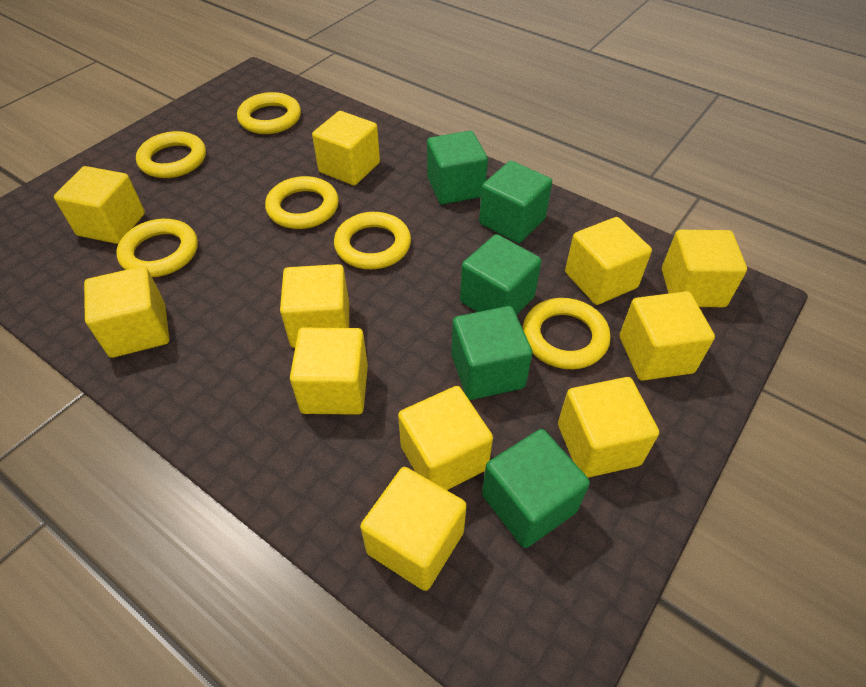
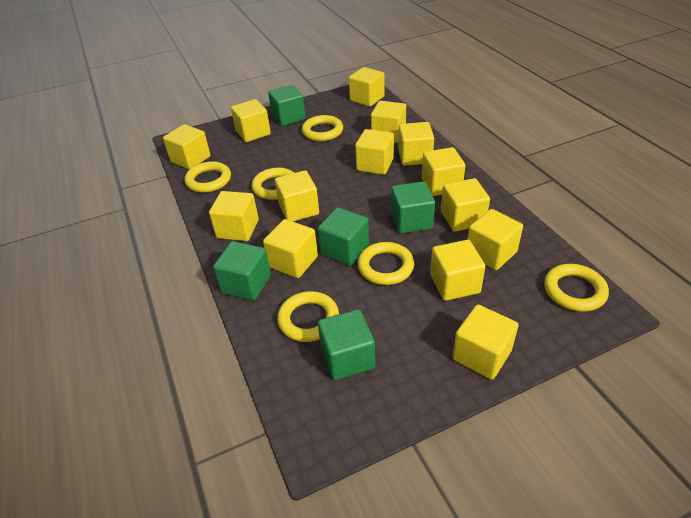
yellow cube: [54,166,145,244] [84,266,169,358] [280,264,349,348] [290,328,368,415] [312,111,380,186] [360,467,467,591] [398,386,493,490] [558,377,659,478] [565,217,652,305] [620,291,715,381] [662,230,747,307] = 11 -> [163,124,211,170] [209,191,259,241] [231,99,271,142] [263,219,318,278] [275,170,319,221] [349,67,385,107] [355,129,394,175] [371,101,406,143] [398,122,434,166] [422,147,465,196] [430,240,485,301] [441,178,490,232] [452,304,519,380] [467,209,523,270] = 14

